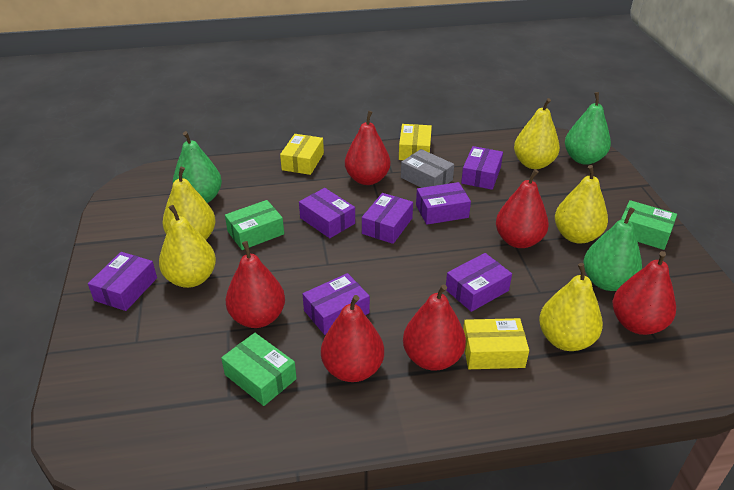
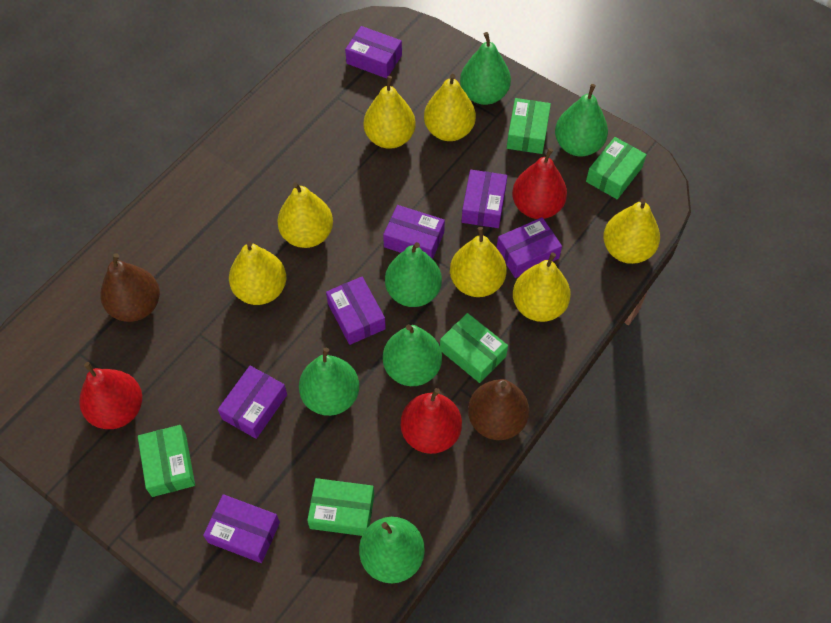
brown pear: none = 0 -> [100,253,160,322] [468,379,529,440] = 2
green box: [221,333,297,406] [225,200,284,250] [621,200,677,250] = 3 -> [138,425,195,497] [307,478,374,536] [440,313,508,383] [507,98,551,154] [586,137,647,199] = 5
green pear: [173,131,222,203] [565,92,611,165] [583,207,642,291] = 3 -> [299,348,359,416] [359,517,425,583] [383,324,442,386] [385,242,442,307] [460,32,511,105] [555,84,608,156] = 6
grey box: [401,149,454,188] = 1 -> none = 0
red pear: [225,241,285,328] [321,295,384,382] [345,111,390,185] [403,284,466,371] [496,169,549,248] [613,251,676,335] = 6 -> [79,362,142,429] [401,388,462,454] [512,148,567,219] = 3
yellow box: [280,134,324,175] [399,124,432,160] [463,318,529,369] = 3 -> none = 0
yellow pear: [159,205,216,288] [162,167,216,240] [514,98,560,169] [539,263,603,351] [555,165,608,244] = 5 -> [229,241,286,305] [278,182,333,248] [364,76,416,149] [424,74,476,141] [450,227,507,297] [513,252,571,322] [603,199,660,264] = 7

